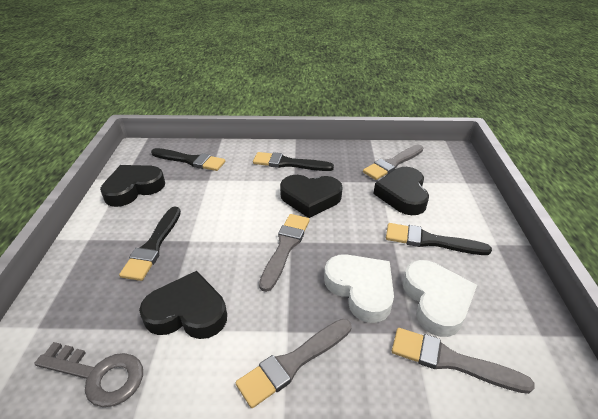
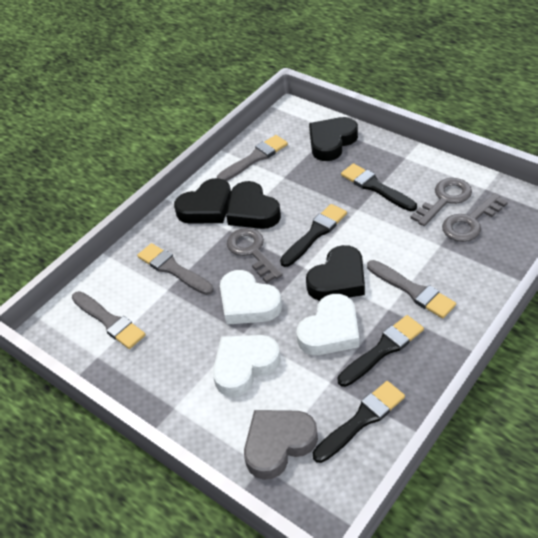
grey heart: none = 0 -> [244,410,318,480] = 1
grey key: [34,342,143,407] = 1 -> [227,228,283,283] [411,178,472,226] [442,193,508,242] = 3
white heart: [324,254,394,323] [403,260,477,337] = 2 -> [213,335,281,397] [220,270,282,325] [296,294,359,355] = 3

